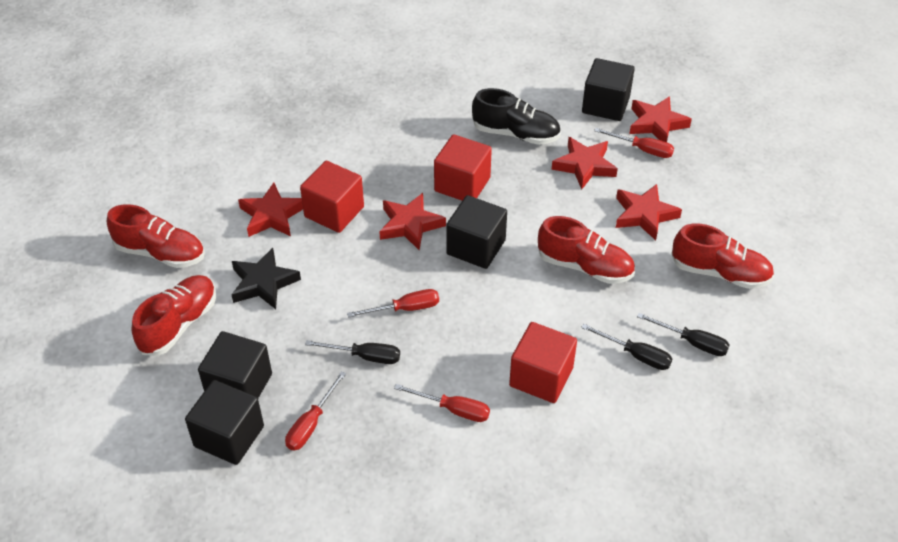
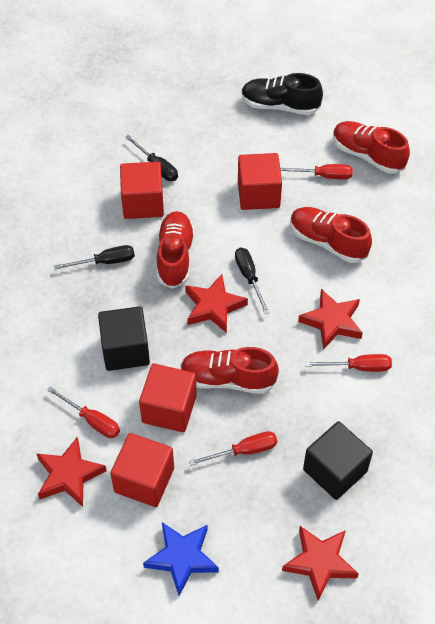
black cube: [185,380,264,465] [198,331,272,398] [446,195,507,269] [582,58,635,121] = 4 -> [98,306,150,371] [303,421,373,500] = 2
black star: [231,248,301,309] = 1 -> none = 0
blue star: none = 0 -> [143,522,219,596] = 1
red cube: [300,161,364,233] [434,134,492,201] [509,322,577,403] = 3 -> [110,433,174,507] [120,162,164,219] [139,364,197,432] [238,153,282,210] = 4
red star: [238,183,303,237] [379,193,446,250] [552,137,618,189] [616,184,682,241] [629,96,692,142] = 5 -> [37,437,107,507] [185,274,248,333] [282,526,359,601] [298,289,363,350] = 4

